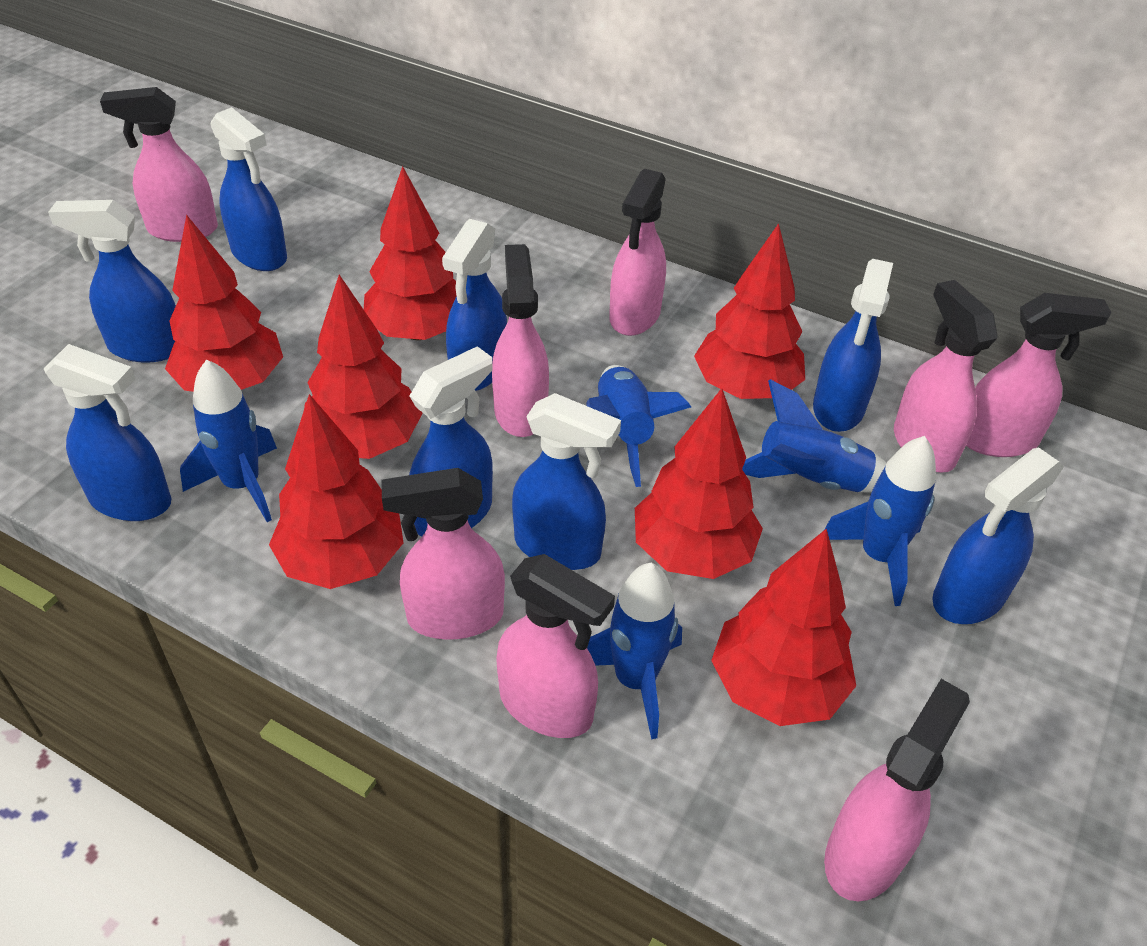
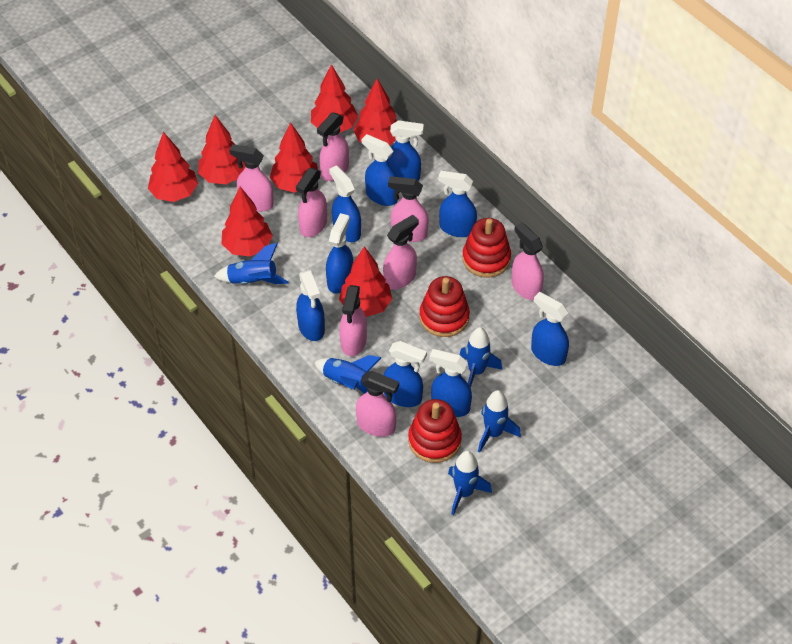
blue spray bottle: [44,344,171,521] [48,200,176,363] [211,107,287,271] [409,346,493,537] [442,219,507,391] [512,393,621,570] [813,259,893,432] [933,447,1064,624] = 8 -> [296,270,325,341] [326,213,353,294] [329,165,361,242] [362,134,398,206] [384,341,427,407] [388,120,424,181] [429,349,472,417] [438,171,477,237] [531,292,569,366] = 9
red stacking toy: none = 0 -> [408,399,462,463] [420,276,470,337] [462,218,511,277] = 3

